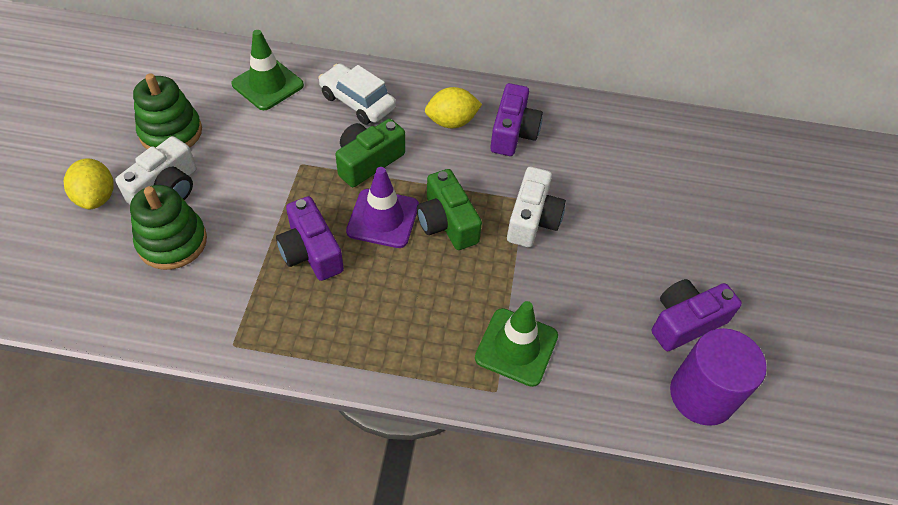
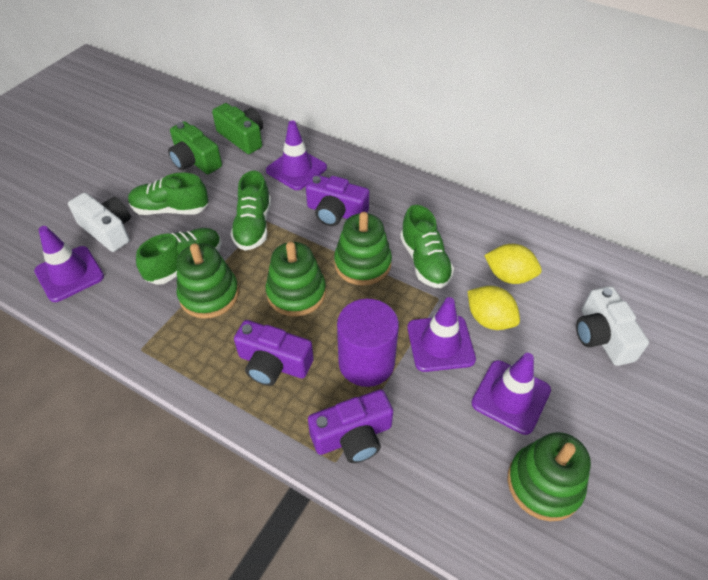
green shoe: none = 0 -> [128,172,208,215] [136,228,222,285] [230,171,271,251] [400,205,454,288] = 4
green stacking toy: [130,185,207,270] [133,73,202,149] = 2 -> [177,244,239,319] [266,242,326,317] [334,212,392,286] [507,432,591,521] = 4
green traffic cone: [231,30,304,110] [475,301,558,387] = 2 -> none = 0
purple traffic cone: [346,167,419,248] = 1 -> [34,226,104,302] [266,121,327,190] [407,297,476,372] [471,353,551,435] = 4
white car: [318,63,396,125] = 1 -> none = 0

